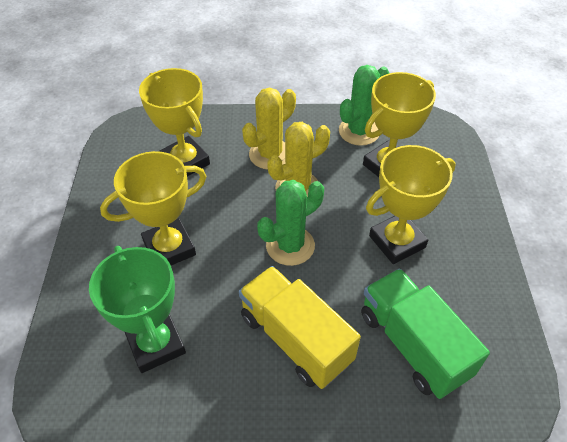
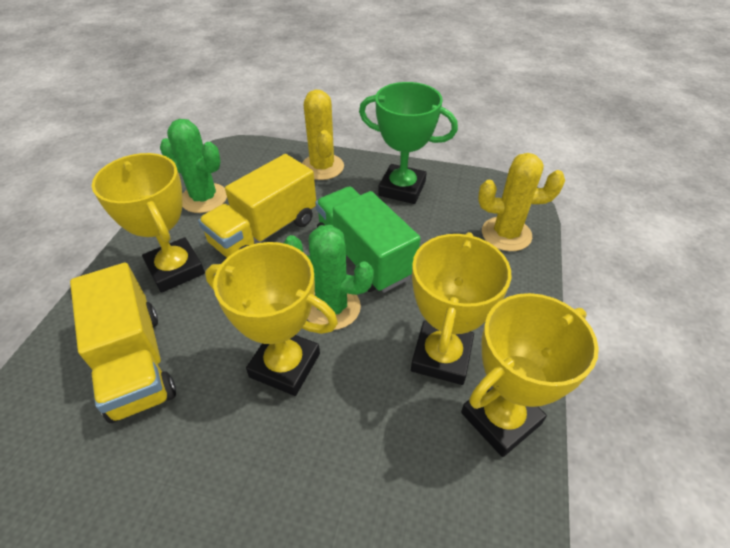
yellow truck: [239,266,361,389] = 1 -> [70,263,176,423] [198,154,316,258] = 2

